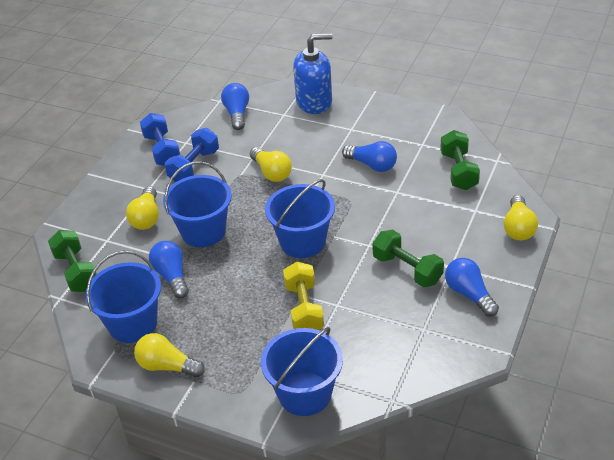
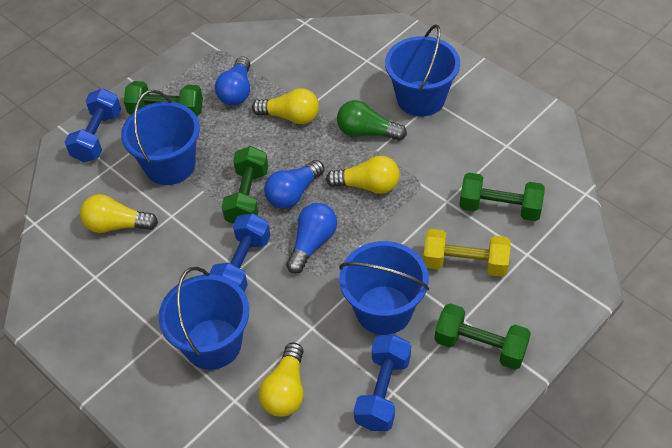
blue dumbbell: [140,113,180,166] [165,128,219,182] = 2 -> [65,89,121,162] [209,213,271,292] [354,334,411,431] = 3
blue light bulb: [149,241,189,298] [221,83,249,130] [342,141,397,172] [445,258,499,317] = 4 -> [215,56,251,105] [264,160,324,209] [286,203,337,274] = 3
blue soap dispenser: [293,33,332,114] = 1 -> none = 0
green dumbbell: [48,230,97,292] [373,230,444,287] [440,130,480,190] = 3 -> [124,81,203,117] [222,146,268,224] [435,303,531,370] [459,173,545,221] = 4
green light bulb: none = 0 -> [337,100,407,141] = 1

